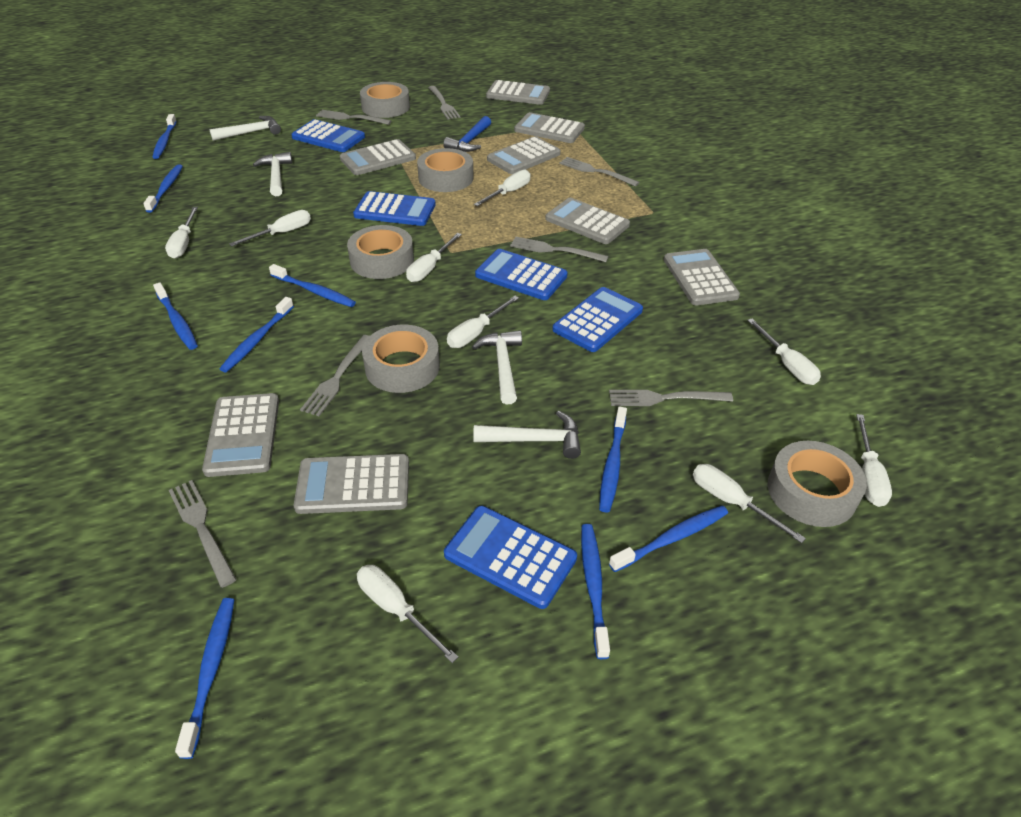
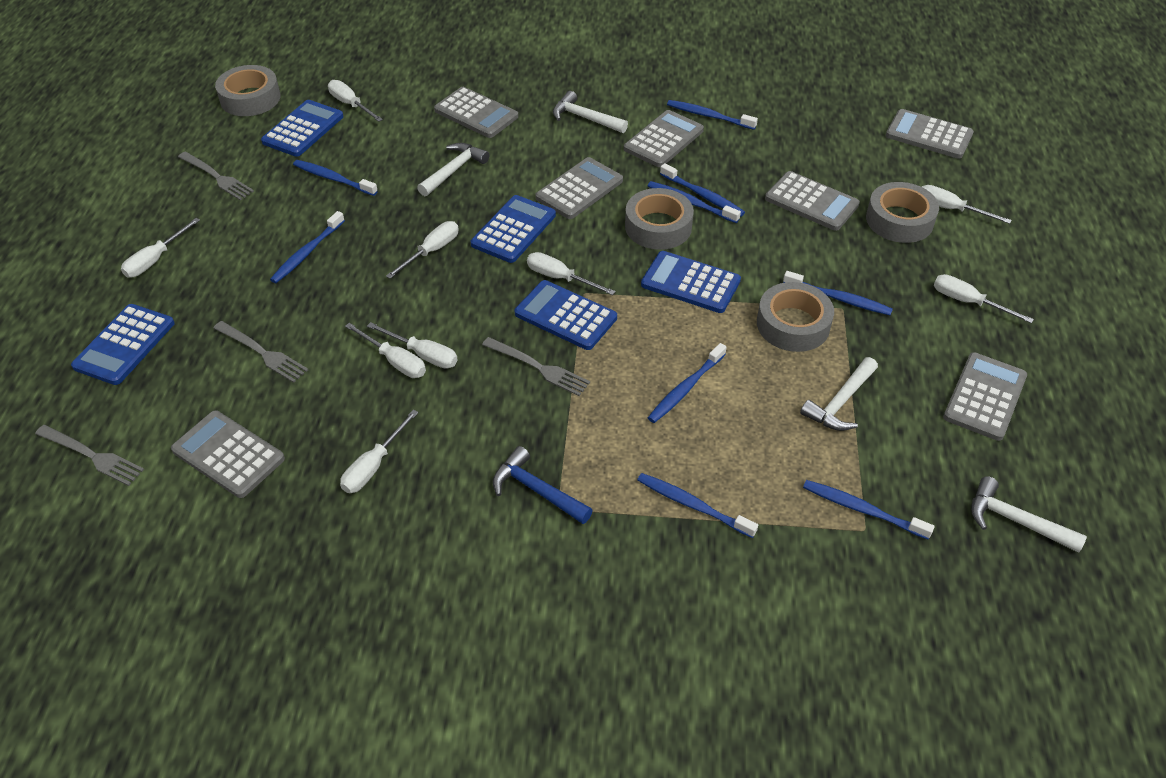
grey calculator: [202,393,279,477] [294,454,409,514] [340,139,416,175] [486,80,550,105] [487,136,561,174] [514,112,585,143] [545,198,630,244] [664,249,740,305] = 8 -> [171,410,285,498] [434,87,518,138] [535,157,623,219] [624,110,704,167] [765,171,860,231] [886,109,974,159] [943,352,1027,441] = 7
grey fork: [169,480,237,588] [300,335,369,416] [316,110,391,125] [428,86,460,119] [510,236,608,262] [559,157,639,187] [609,390,733,406] = 7 -> [35,425,144,486] [178,152,254,200] [213,321,308,383] [482,337,590,396] = 4
grey tape: [347,225,414,279] [360,82,410,118] [362,325,440,393] [417,148,474,192] [767,441,867,527] = 5 -> [215,65,280,116] [625,188,694,250] [757,282,834,352] [866,182,939,243] = 4

